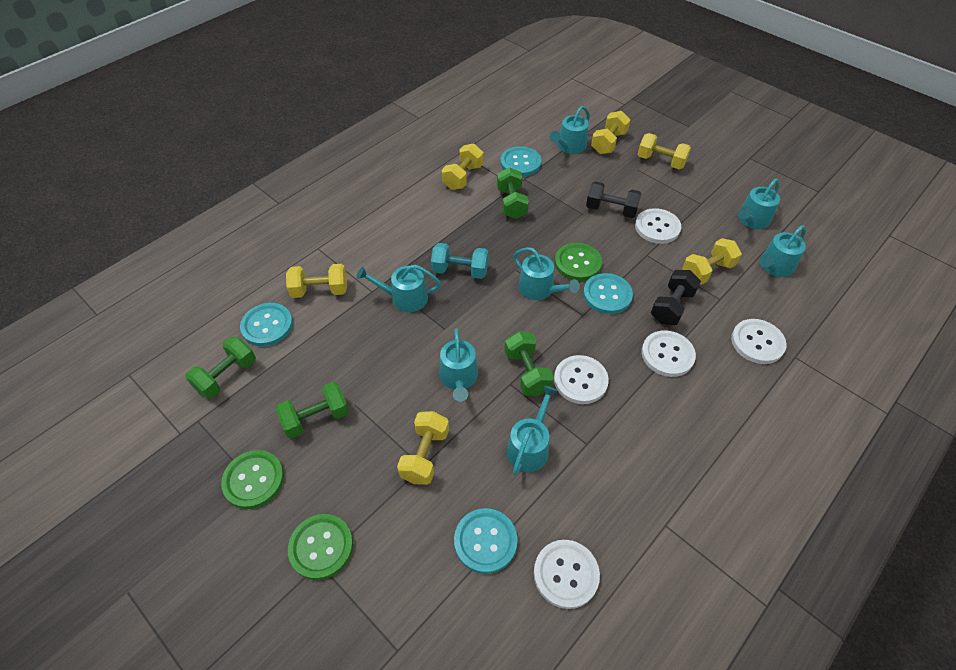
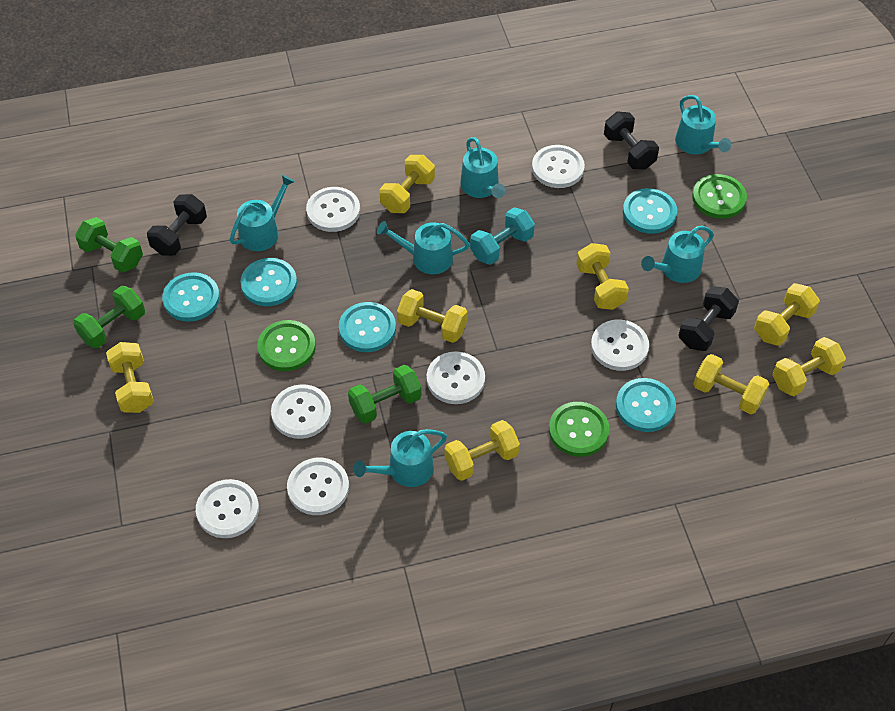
black dumbbell: [586,181,641,218] [651,270,701,325] = 2 -> [147,194,207,256] [604,112,659,170] [678,286,739,351] = 3
green dumbbell: [185,337,256,399] [276,382,349,439] [497,167,529,219] [505,331,554,396] = 4 -> [73,286,145,349] [75,217,143,273] [348,365,421,424] = 3
turquoise button: [240,303,293,347] [454,508,518,574] [500,146,541,177] [583,273,633,314] = 4 -> [162,272,220,322] [240,258,297,306] [339,302,396,352] [616,378,676,432] [623,188,677,234] = 5
turquoise watering can: [356,265,441,312] [439,328,478,402] [507,385,558,475] [513,247,580,300] [550,106,590,154] [738,179,780,229] [759,226,806,277] = 7 -> [230,175,295,251] [354,429,447,487] [377,221,470,274] [460,137,506,198] [641,226,714,283] [675,95,731,155] = 6
white button: [534,540,600,609] [554,355,609,404] [635,208,681,244] [641,330,696,377] [731,319,787,364] = 5 -> [196,479,259,538] [271,384,331,439] [287,458,349,515] [306,187,360,232] [427,351,485,404] [532,145,585,188] [591,320,649,371] = 7
yellow dumbbell: [286,264,347,298] [397,411,449,485] [442,144,484,190] [591,111,630,154] [638,133,691,169] [682,238,742,285] = 6 -> [106,342,154,413] [379,155,435,213] [397,289,468,343] [445,420,520,481] [576,243,629,310] [694,354,769,414] [754,283,820,346] [772,337,846,396] = 8

